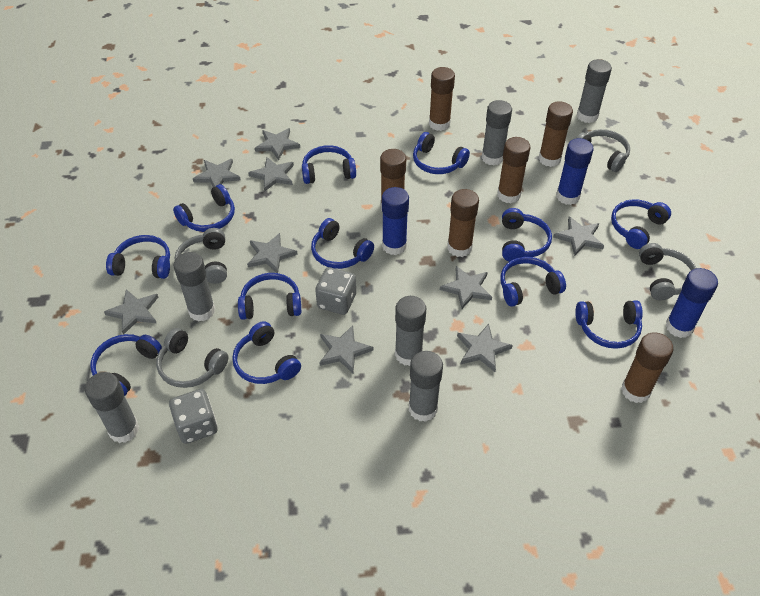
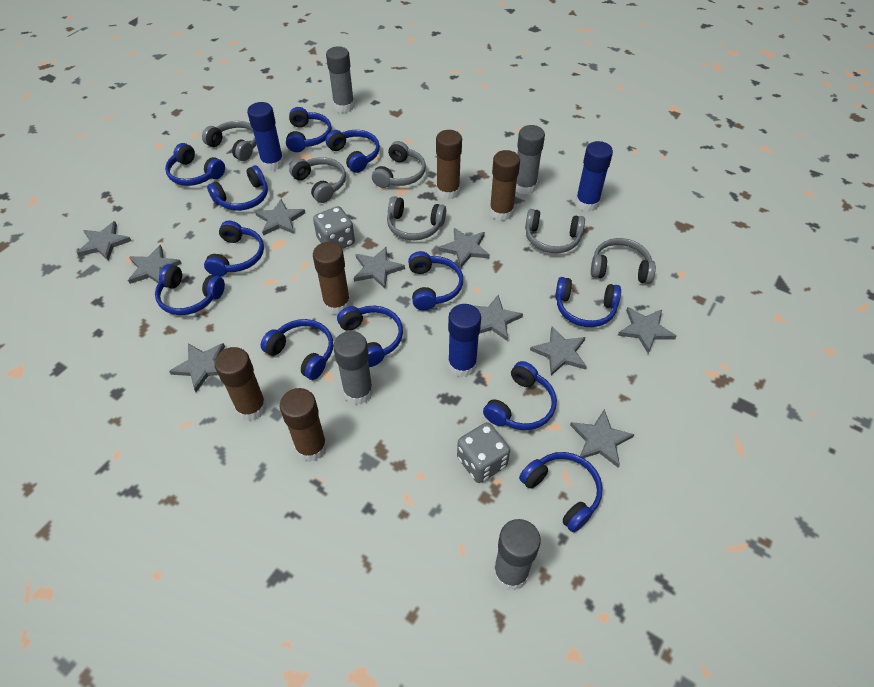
brown glue stick: [380,149,406,210] [429,67,455,131] [447,189,479,257] [497,137,531,203] [538,101,573,167] [621,332,673,403] = 6 -> [214,347,267,421] [280,388,327,462] [313,242,351,315] [436,130,462,200] [489,150,520,221] = 5
grey glue stick: [85,372,139,443] [174,252,215,322] [395,296,426,366] [409,351,443,422] [482,100,512,165] [577,59,612,123] = 6 -> [326,46,354,113] [333,331,373,405] [494,519,541,591] [516,125,545,195] = 4
grey headphones: [156,328,229,388] [175,228,227,284] [577,129,630,172] [639,243,696,300] = 4 -> [202,121,257,161] [289,157,346,203] [372,141,426,188] [387,196,446,240] [525,209,585,253] [591,238,656,284] = 6
grey star: [104,289,158,335] [193,159,240,187] [247,233,298,273] [248,157,294,192] [255,128,300,160] [319,325,374,374] [440,266,492,309] [457,324,513,372] [553,216,604,256] = 9 -> [77,221,132,261] [128,245,182,284] [169,343,225,392] [255,199,305,236] [354,247,405,289] [439,228,490,268] [473,295,523,341] [530,327,587,376] [570,409,634,468] [618,307,677,354] = 10

